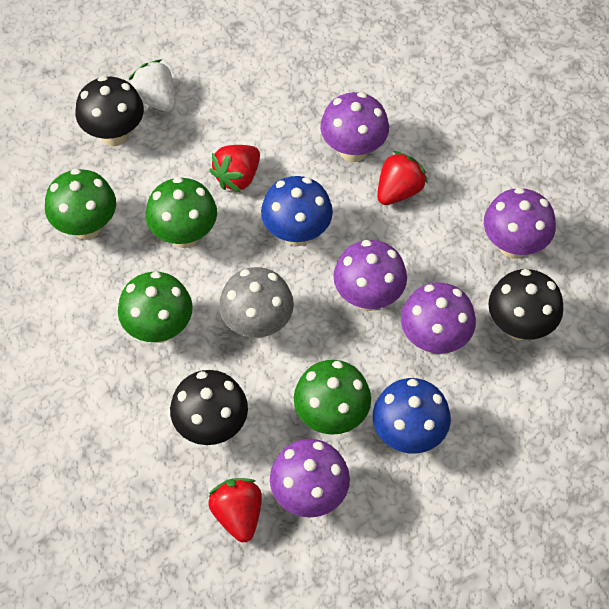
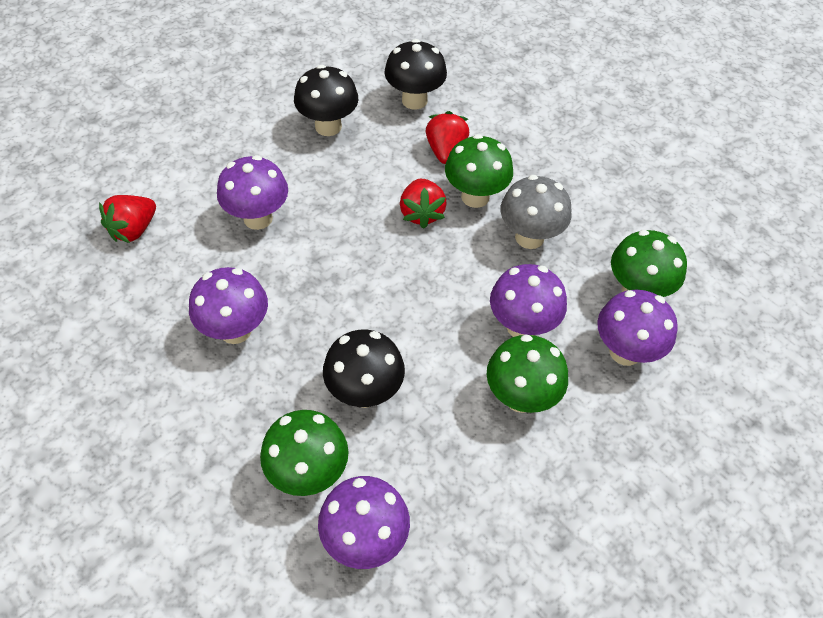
blue mushroom: [261,176,333,246] [373,378,451,454] = 2 -> none = 0
white strawberry: [129,59,175,112] = 1 -> none = 0

